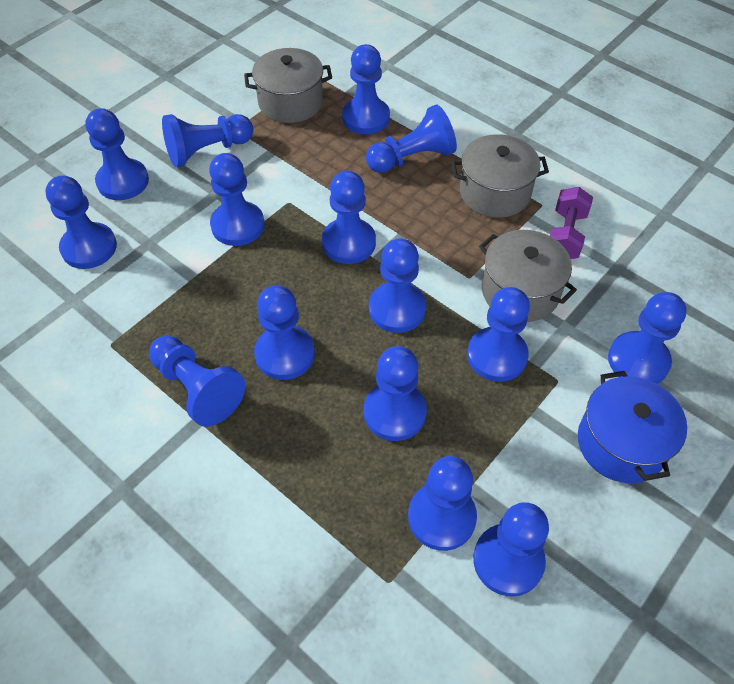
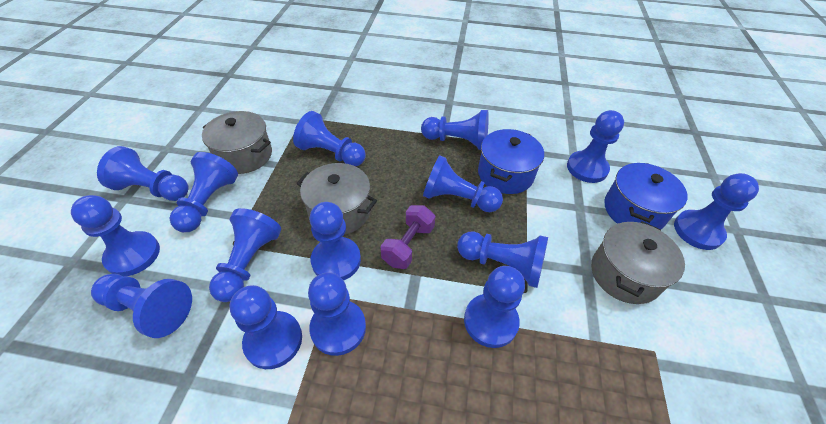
blue pot: [578,371,687,483] = 1 -> [478,129,544,194] [604,163,688,229] = 2

